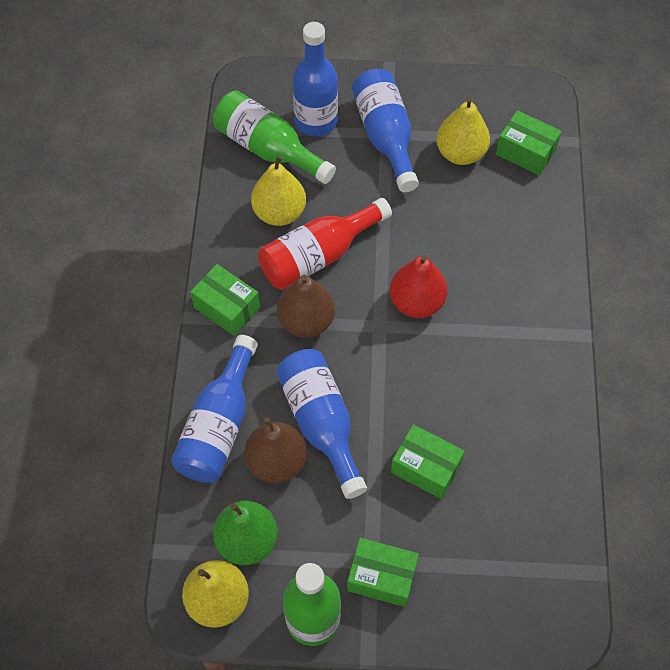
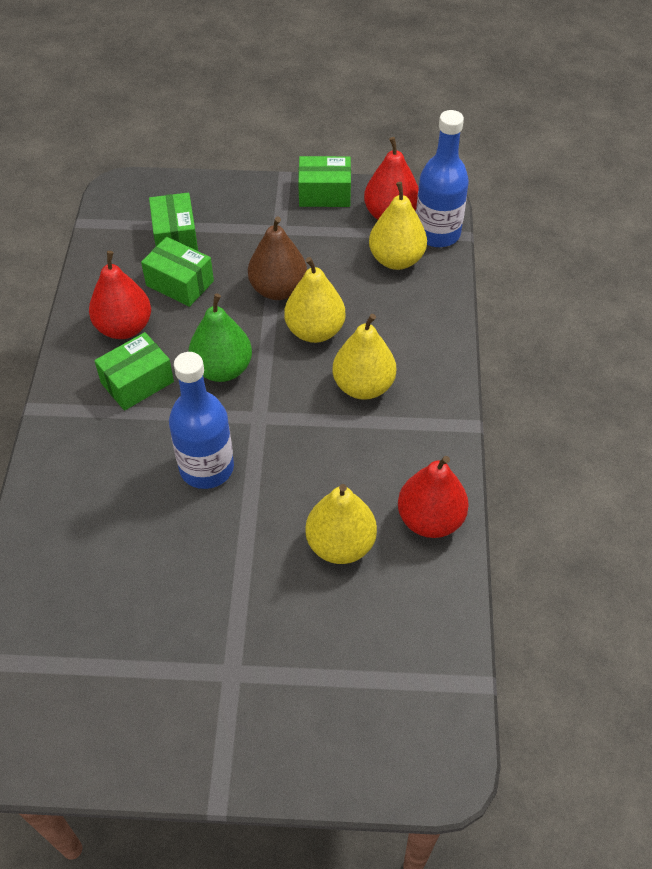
blue bottle: [171,335,258,483] [276,349,367,499] [293,22,338,136] [352,69,419,192] = 4 -> [169,352,234,489] [416,110,469,247] = 2
brown pear: [244,417,307,483] [277,275,335,338] = 2 -> [248,217,307,300] = 1
green bottle: [213,90,336,184] [283,563,341,646] = 2 -> none = 0
red bottle: [258,198,392,290] = 1 -> none = 0
red pear: [390,255,447,318] = 1 -> [89,251,151,339] [364,137,419,220] [398,456,469,538] = 3
yellow pear: [182,560,249,628] [251,155,306,226] [436,97,490,165] = 3 -> [284,257,346,343] [305,484,377,564] [333,314,396,400] [369,182,427,270] = 4

